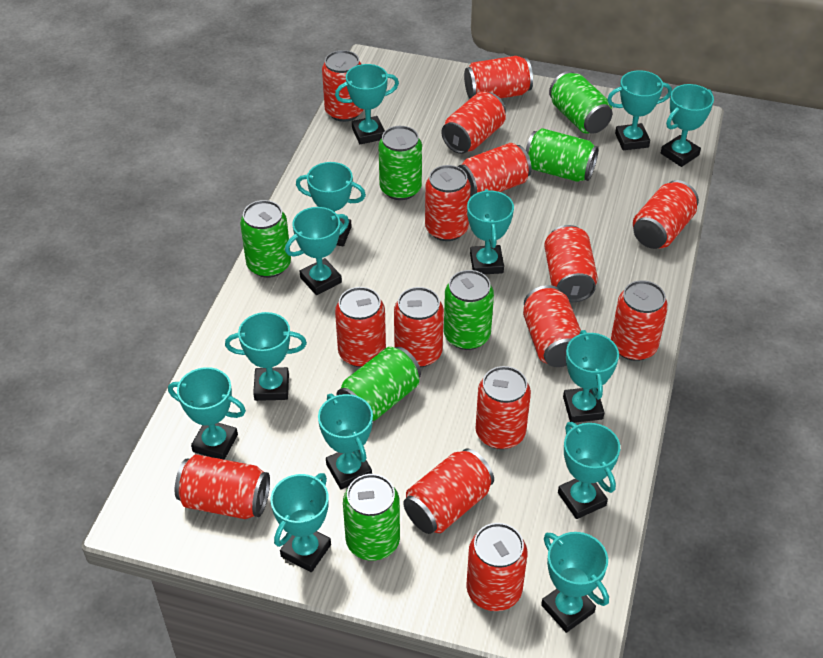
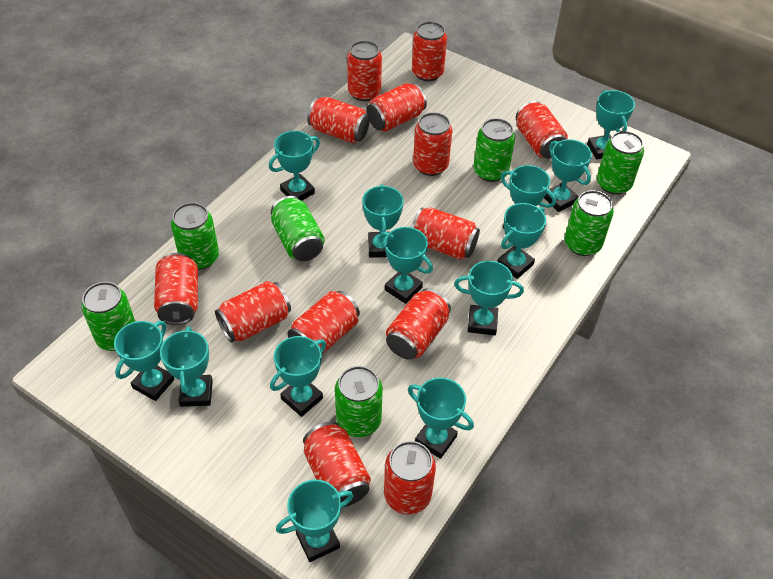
red can: [175,454,270,519] [322,50,364,122] [335,287,386,367] [394,287,444,367] [403,448,494,534] [425,165,471,241] [441,92,506,154] [458,143,532,197] [464,56,533,99] [466,523,527,611] [475,366,531,449] [523,285,581,367] [544,225,598,302] [611,280,668,361] [633,180,699,249] = 15 -> [154,253,198,325] [215,281,291,342] [287,291,360,354] [303,421,371,507] [307,97,370,143] [347,40,382,101] [366,83,427,132] [384,441,436,515] [386,288,451,360] [411,208,480,260] [412,22,447,81] [413,112,452,176] [516,101,568,159] = 13

